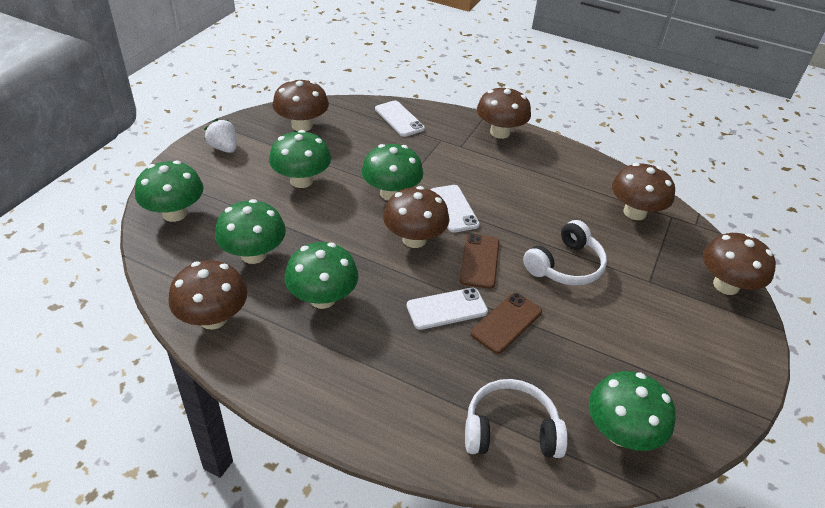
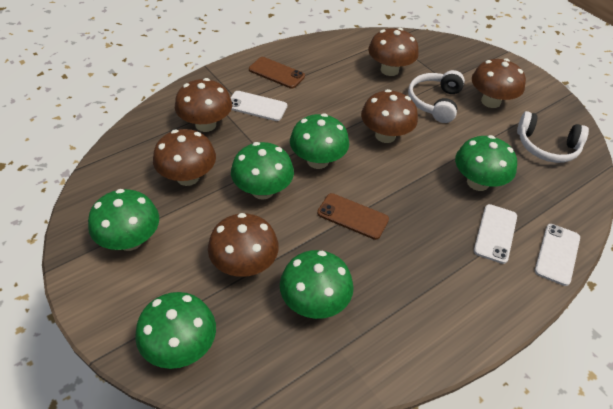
white strawberry: [204,119,237,153] = 1 -> none = 0

